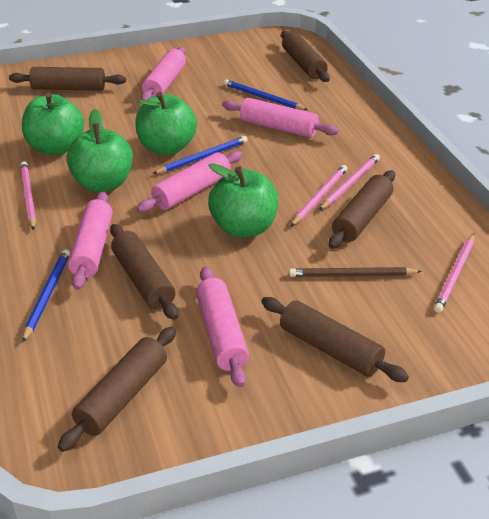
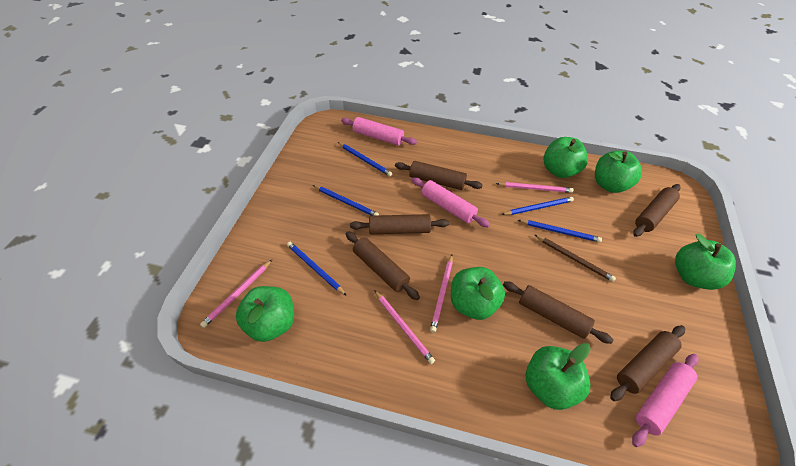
blue pencil: [22,249,70,343] [152,136,248,174] [224,79,308,110] = 3 -> [287,242,347,296] [313,185,379,216] [338,142,392,177] [501,197,574,215] [518,220,602,243] = 5
green apple: [22,92,85,155] [67,109,133,192] [135,92,197,155] [208,163,278,238] = 4 -> [236,286,294,342] [451,267,505,320] [526,343,591,410] [543,137,588,178] [595,151,642,193] [675,234,736,290] = 6
pink rolling pin: [68,191,113,290] [136,151,242,213] [141,47,186,100] [196,267,249,387] [222,98,339,138] = 5 -> [341,117,417,146] [411,177,490,227] [632,354,699,447] = 3

